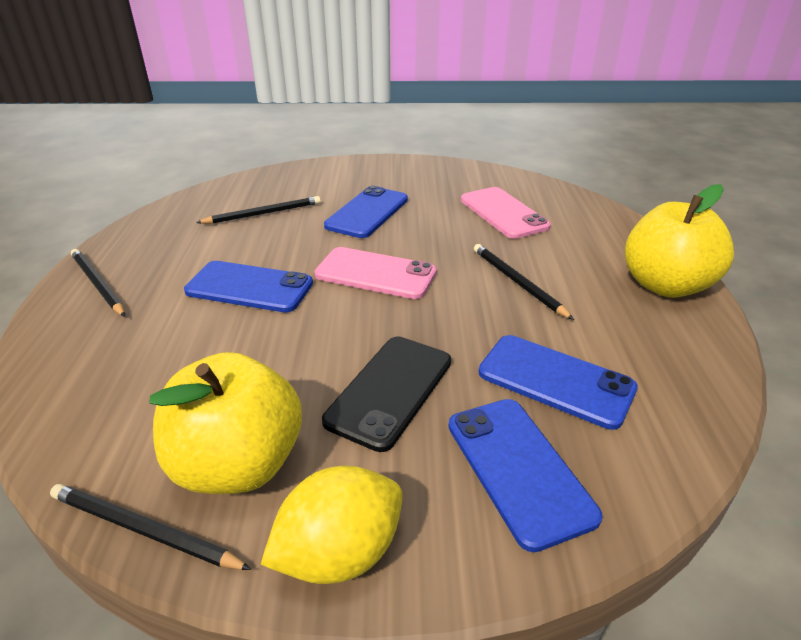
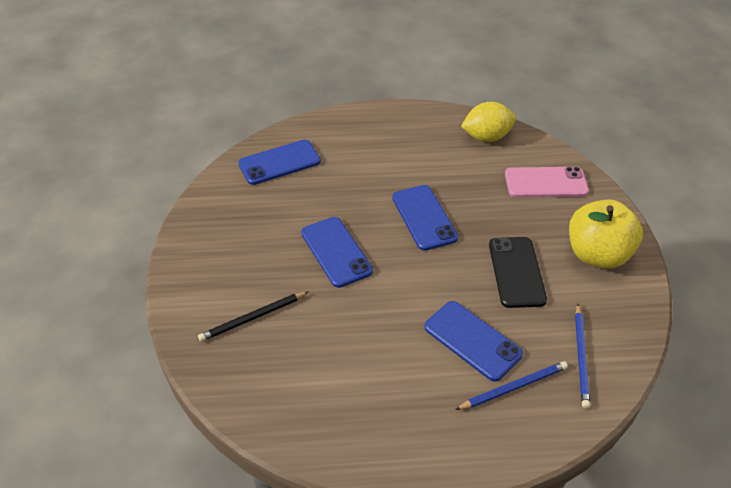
black pencil: [50,484,252,570] [71,249,125,317] [196,196,321,224] [474,244,574,320] = 4 -> [198,292,308,342] = 1
blue pencil: none = 0 -> [455,361,568,410] [575,304,590,409] = 2
pink phone: [314,247,437,299] [461,187,551,239] = 2 -> [505,167,589,198] = 1
yellow apple: [150,352,302,494] [625,184,734,298] = 2 -> [569,199,643,269] = 1

